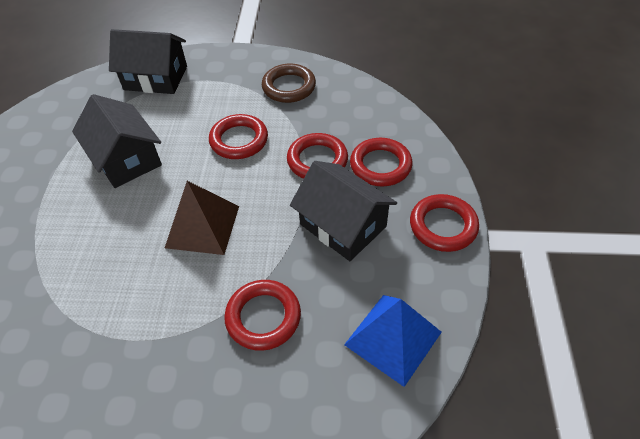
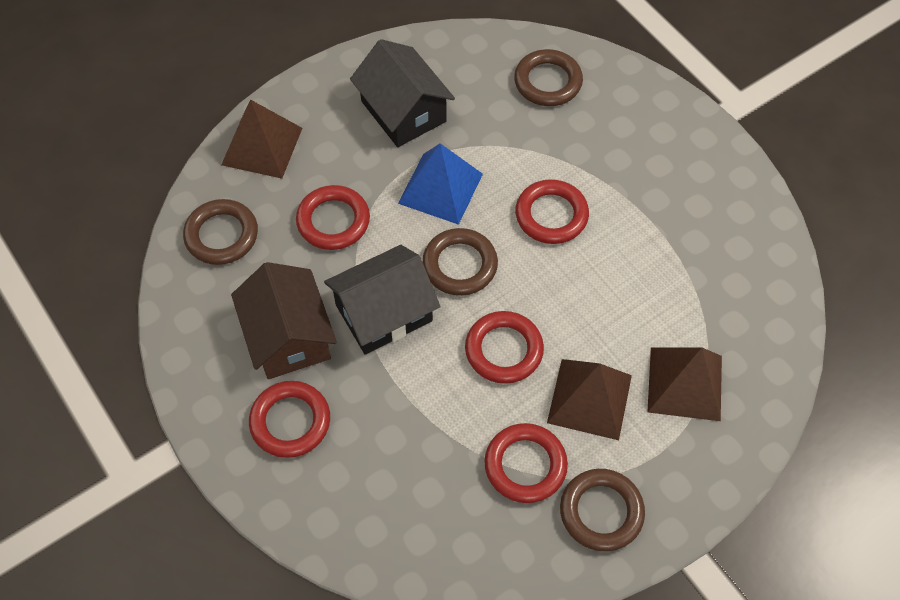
black house: [72,94,162,188] [109,29,187,94] [290,161,397,261] = 3 -> [324,245,440,355] [350,39,455,147] = 2
brown house: none = 0 -> [231,262,337,379] = 1
brown pyramid: [165,181,239,255] = 1 -> [221,99,302,179] [547,359,632,440] [647,347,722,421] = 3
brown ring: [262,64,316,103] = 1 -> [183,199,258,265] [422,228,498,296] [514,49,583,106] [560,469,645,551] = 4

